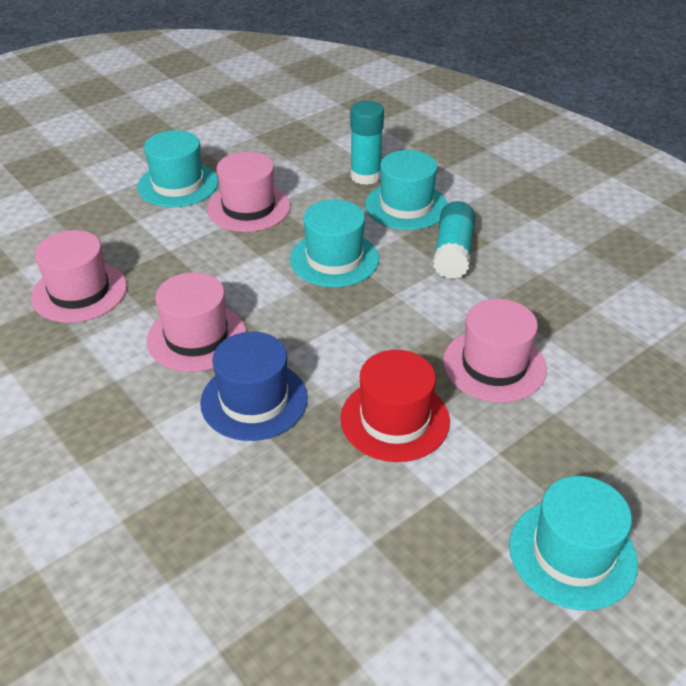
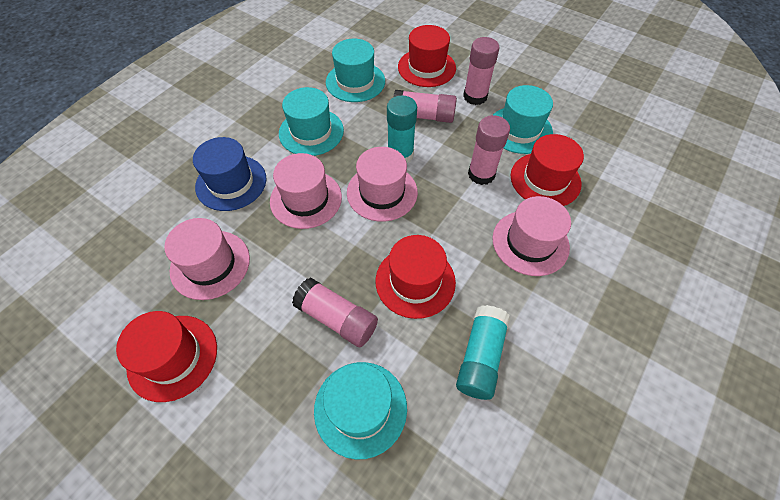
pink glue stick: none = 0 -> [292,277,378,347] [394,90,457,123] [463,37,499,105] [468,115,510,185] = 4
red hat: [340,350,450,462] = 1 -> [116,311,217,402] [376,235,456,319] [398,25,456,87] [511,134,584,206] = 4

